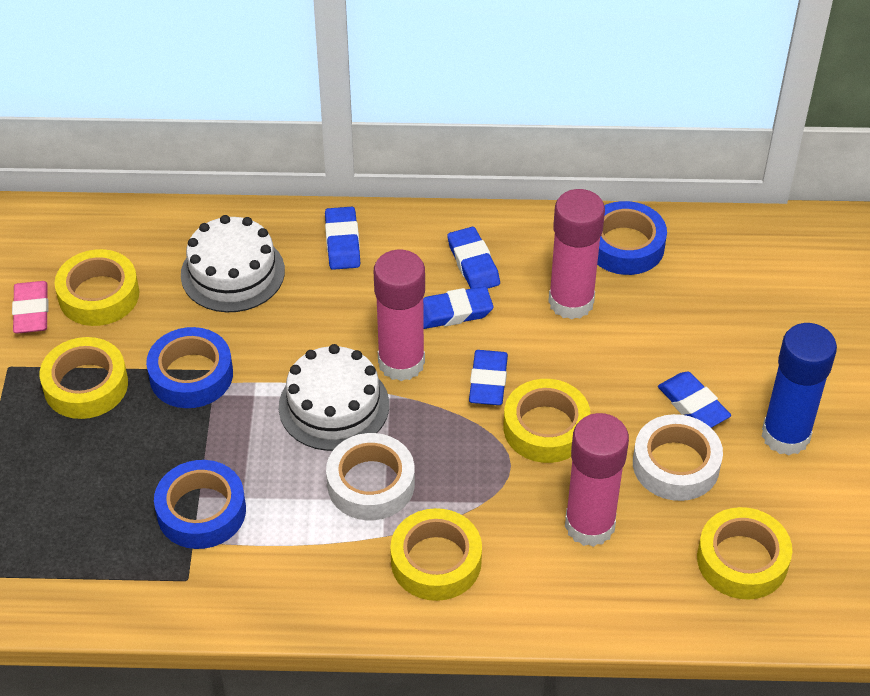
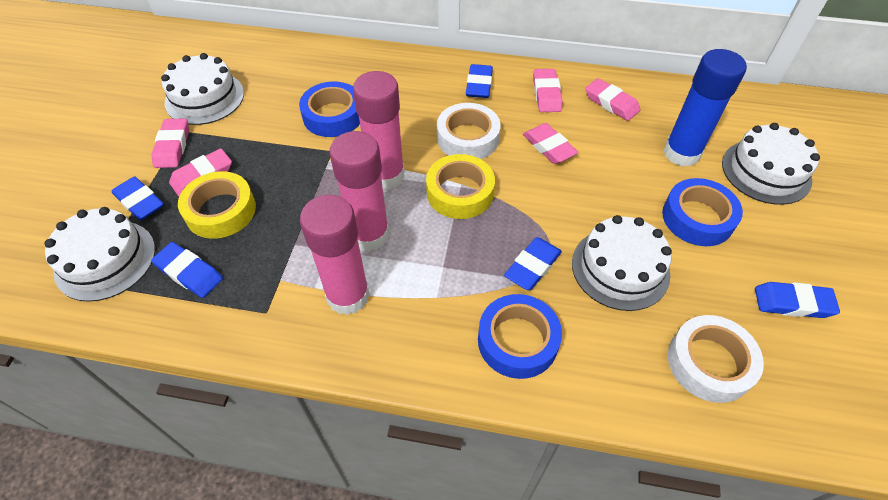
pink eraser: [12,281,49,333] = 1 -> [151,118,189,168] [169,148,232,196] [523,123,578,164] [533,69,562,112] [585,78,640,121] = 5
white cake: [181,215,285,312] [279,344,389,451] = 2 -> [45,207,155,302] [161,53,244,125] [572,215,672,311] [722,123,820,205] = 4
yellow tape: [39,337,128,419] [55,249,139,326] [390,508,482,601] [504,379,590,463] [697,507,792,600] = 5 -> [178,171,256,239] [426,154,495,219] = 2

